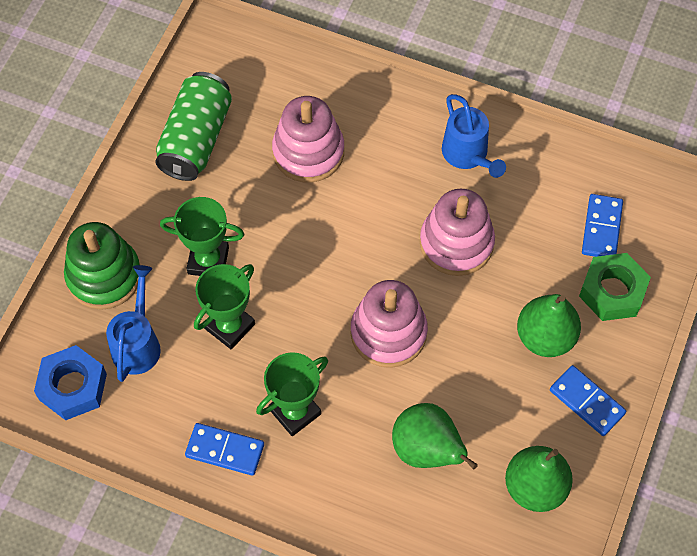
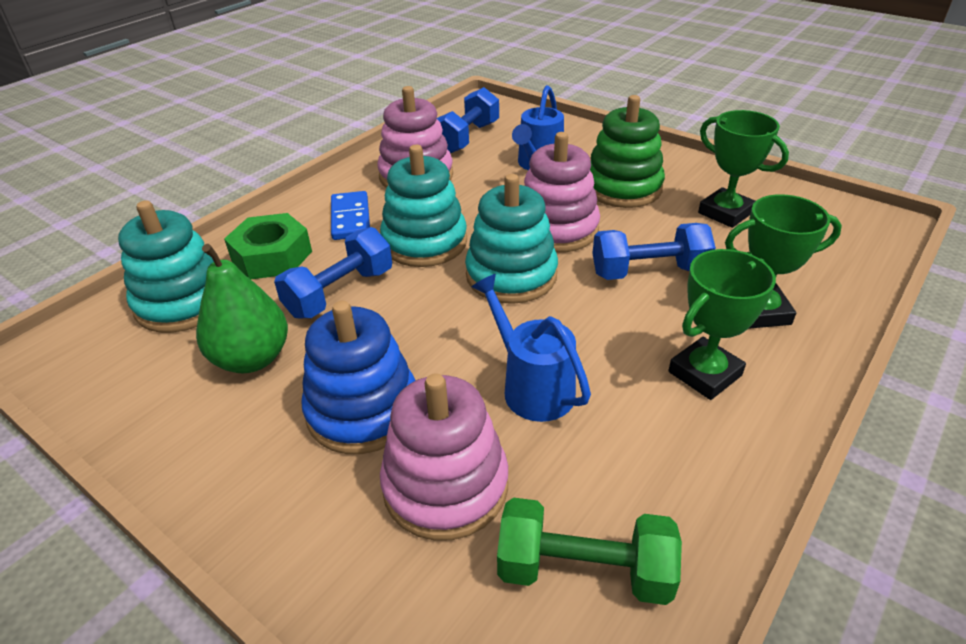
blue domino: [185,423,264,476] [550,365,626,436] [582,194,623,257] = 3 -> [331,191,370,240] = 1
blue dumbbell: none = 0 -> [274,227,392,319] [437,87,499,153] [592,223,716,280] = 3
blue nut: [34,345,107,420] = 1 -> none = 0
blue stacking toy: none = 0 -> [301,301,415,454] = 1
green can: [155,72,232,181] = 1 -> none = 0
green dumbbell: none = 0 -> [497,498,682,605] = 1
green pear: [392,403,478,469] [505,446,573,512] [517,294,581,357] = 3 -> [196,244,288,373] = 1
turquoise stacking toy: none = 0 -> [118,200,214,333] [380,145,467,267] [465,174,558,304] = 3

